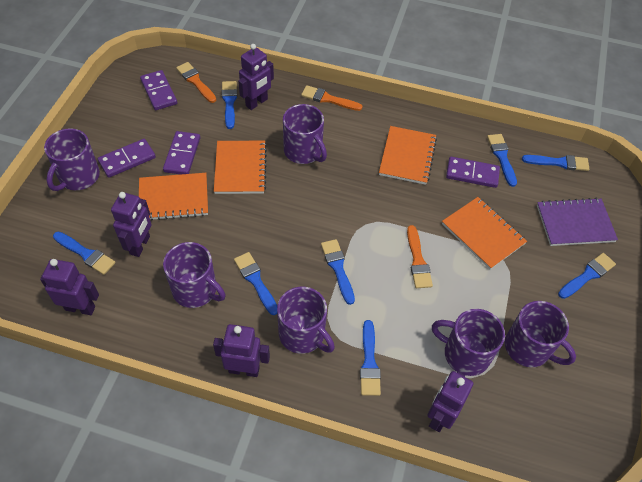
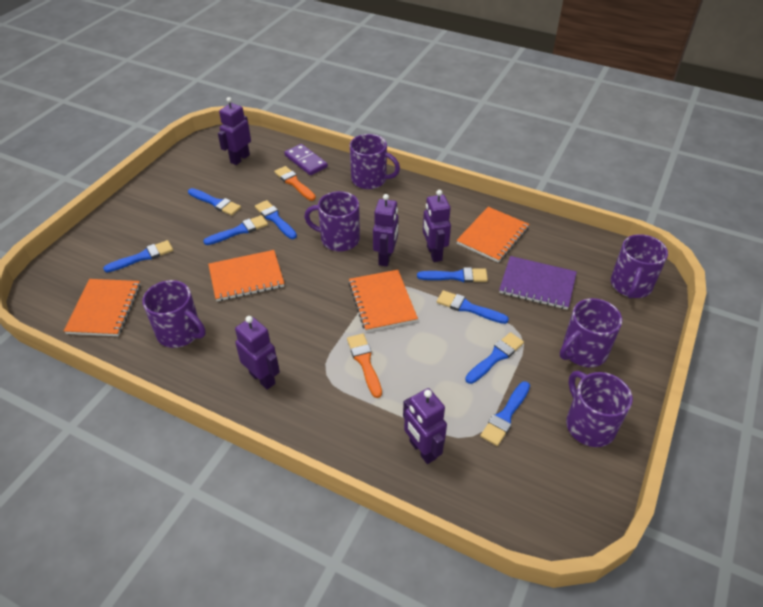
orange brush: [176,62,216,103] [301,85,362,111] [407,225,433,288] = 3 -> [274,166,316,201] [347,334,382,398] = 2
purple domino: [98,139,156,178] [140,70,177,110] [163,131,200,174] [446,157,500,188] = 4 -> [284,144,328,175] = 1

